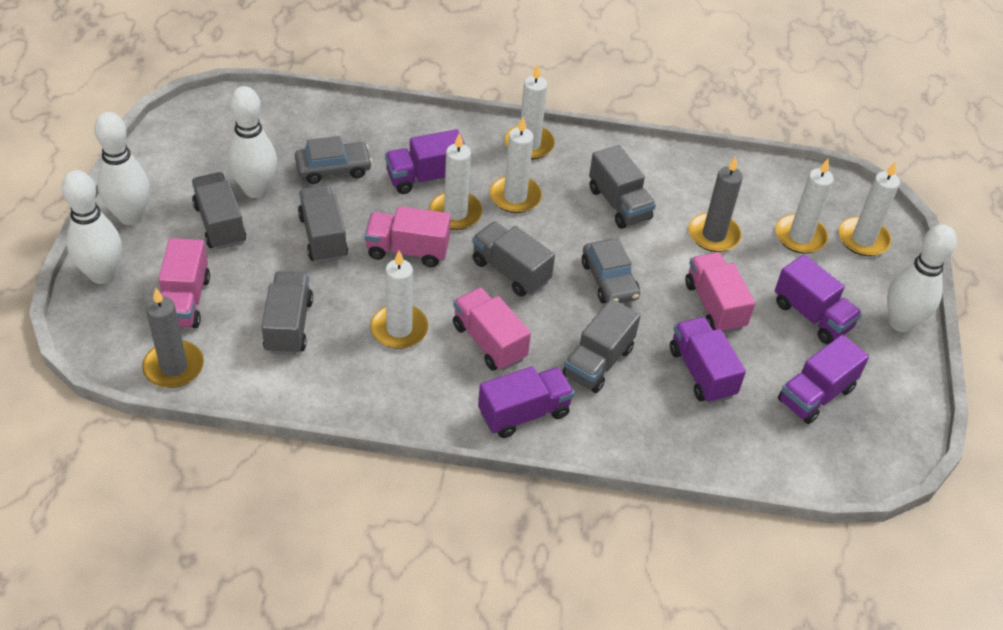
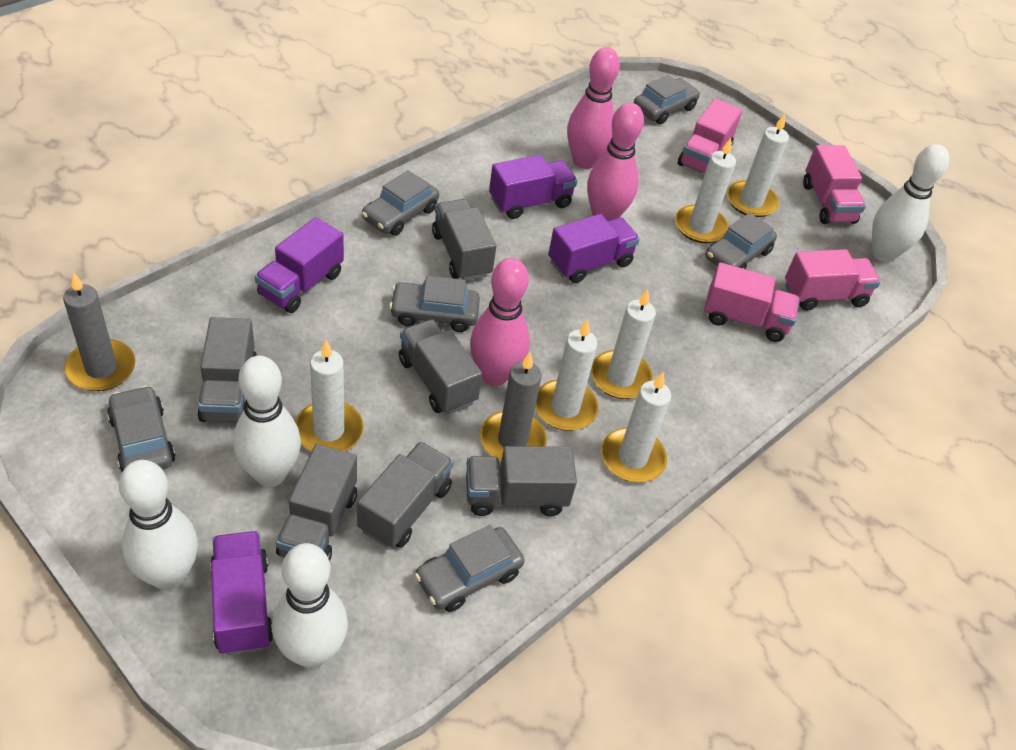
grey car: [295,136,372,184] [582,239,640,304] = 2 -> [107,385,176,472] [362,170,439,236] [389,276,480,332] [415,525,525,612] [634,75,700,124] [706,213,777,269] = 6
pink bowling pin: none = 0 -> [470,258,530,386] [567,47,620,169] [587,103,644,221] = 3
purple truck: [385,129,465,194] [478,366,574,438] [670,317,746,404] [775,254,862,344] [778,335,869,424] = 5 -> [210,531,273,655] [255,217,344,313] [489,154,577,219] [548,214,640,283] = 4

